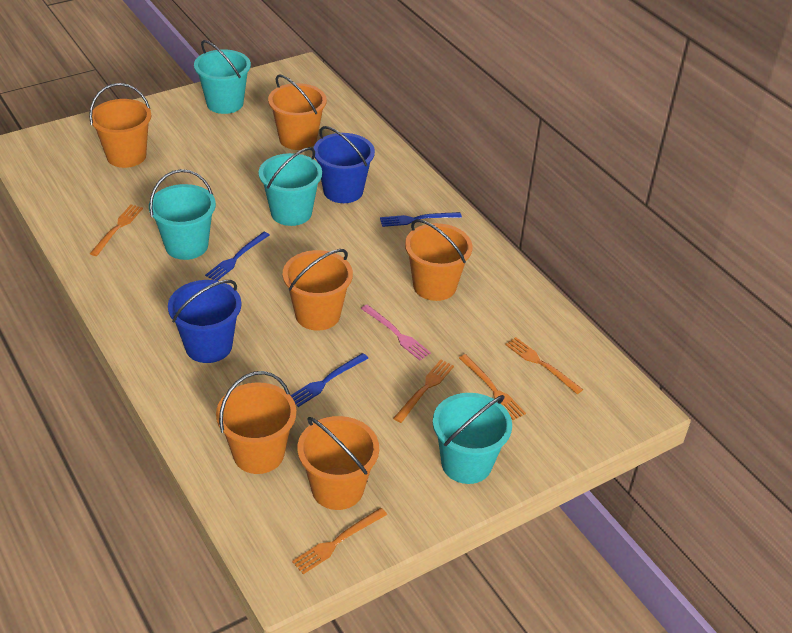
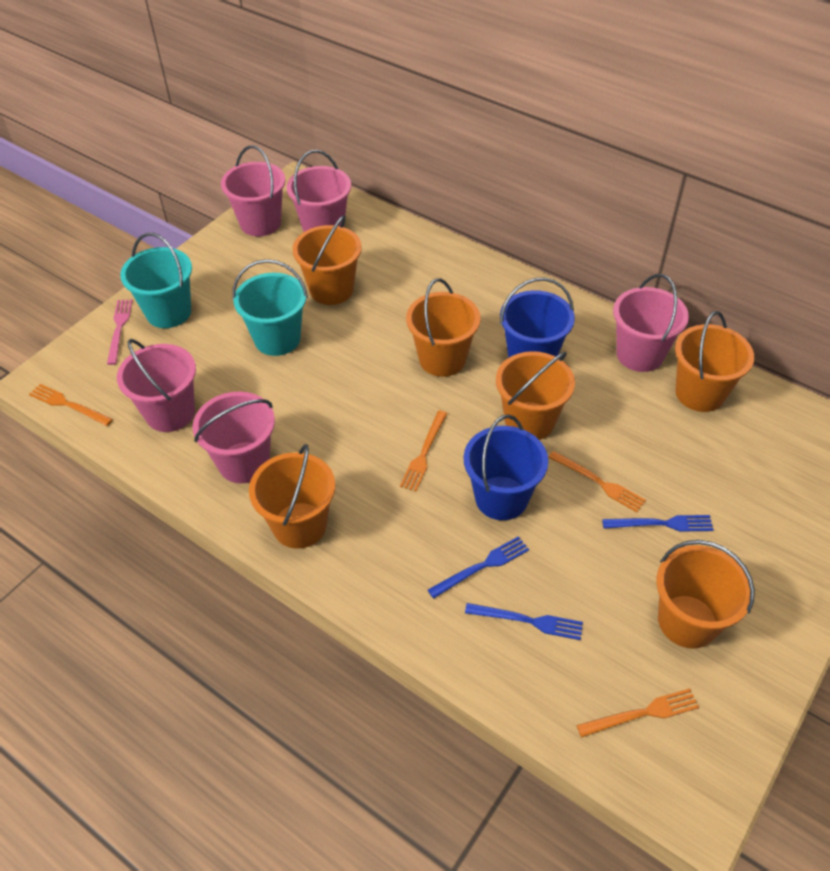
orange fork: [90,204,143,256] [292,508,387,574] [393,360,454,423] [459,354,526,420] [505,337,583,394] = 5 -> [29,384,113,426] [400,411,447,491] [548,451,646,512] [577,688,699,738] = 4
pink bucket: none = 0 -> [117,339,196,432] [192,392,275,483] [221,145,286,236] [287,150,351,232] [613,274,689,372] = 5
turquoise bucket: [149,169,216,260] [194,40,251,114] [259,147,322,226] [433,393,512,484] = 4 -> [120,233,192,328] [232,259,308,356] = 2

